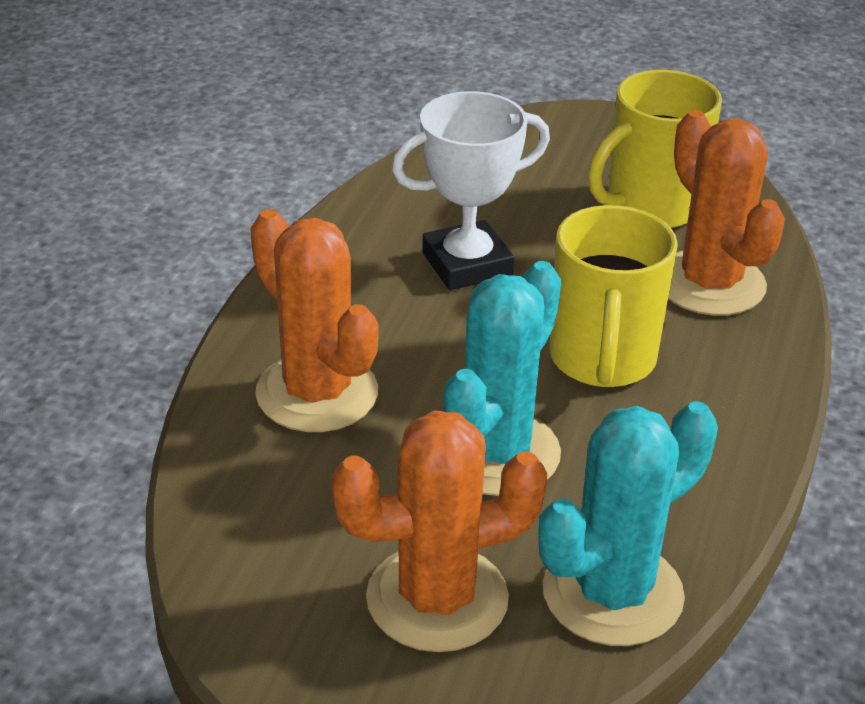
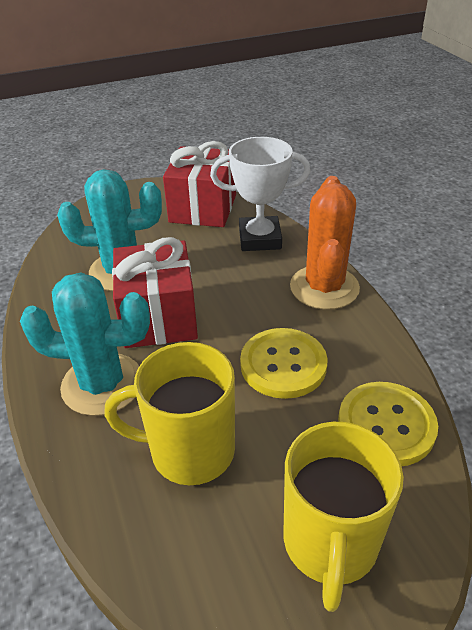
orange cactus: [250,209,378,432] [331,410,548,652] [668,110,785,316] = 3 -> [290,176,360,310] = 1
red gift: none = 0 -> [112,237,198,348] [163,141,236,227] = 2
yellow button: none = 0 -> [240,328,327,399] [338,382,438,466] = 2

